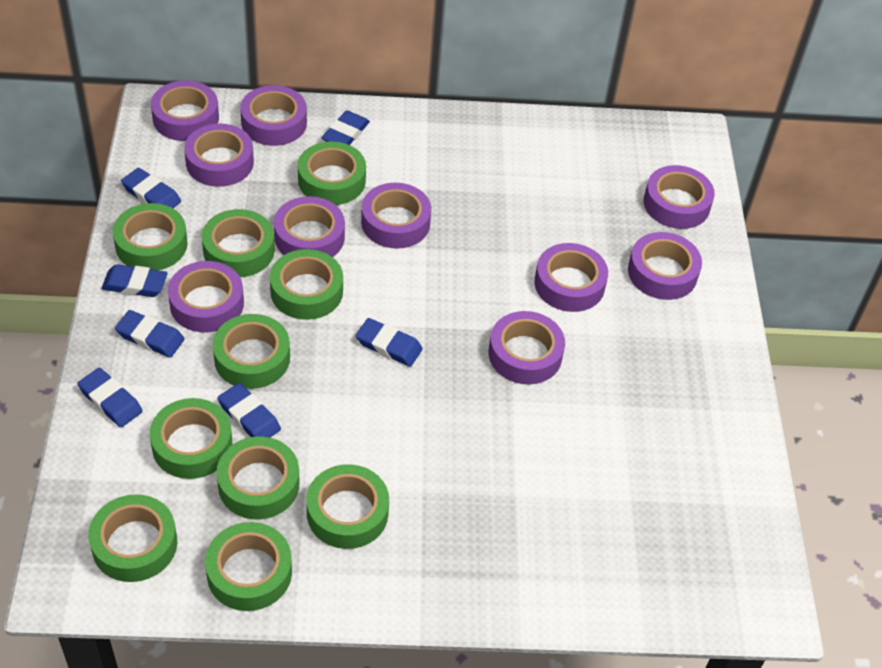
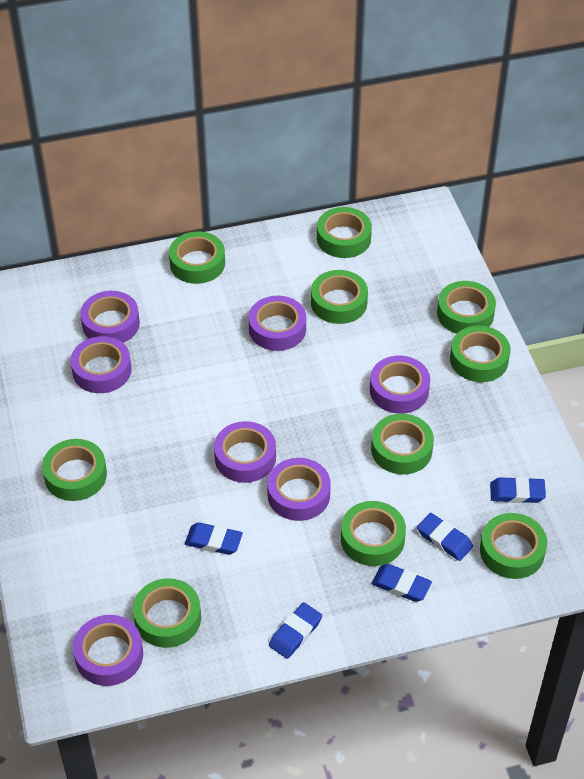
blue eraser: [77,368,143,427] [102,264,168,297] [115,310,185,358] [121,168,181,208] [218,383,281,438] [322,110,370,145] [356,318,423,367] = 7 -> [185,522,243,555] [269,602,322,659] [372,564,432,602] [417,513,473,561] [490,477,546,503] = 5
purple tape: [151,80,219,141] [168,261,244,332] [184,124,254,187] [240,85,307,146] [274,196,345,257] [361,183,431,249] [489,311,565,384] [534,243,608,312] [628,232,702,300] [644,165,715,229] = 10 -> [70,336,132,393] [73,615,143,686] [80,291,140,343] [214,421,276,483] [248,296,306,351] [267,458,331,521] [370,356,430,414] = 7

